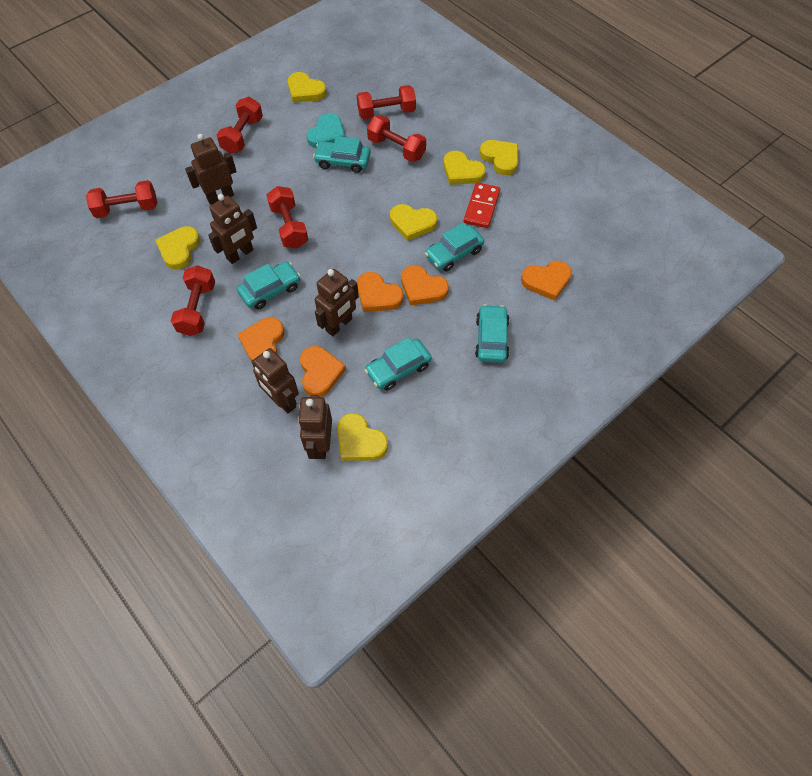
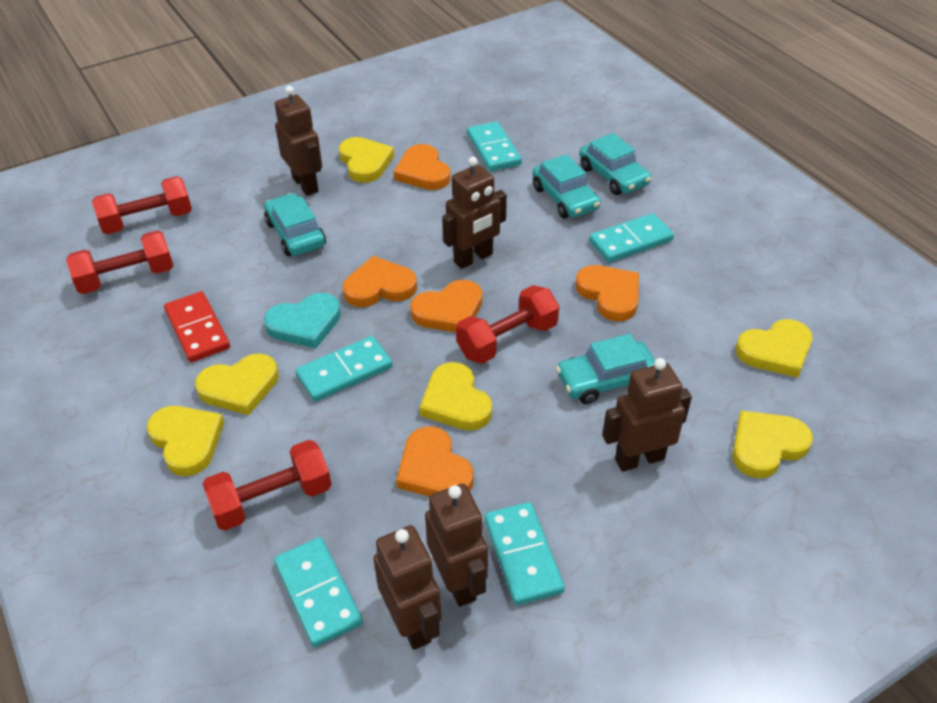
red dumbbell: [86,180,157,218] [171,265,215,336] [217,97,263,154] [267,186,308,248] [357,85,416,119] [367,115,426,162] = 6 -> [66,230,173,294] [92,176,192,234] [203,440,332,531] [456,285,559,364] = 4
turquoise car: [237,261,300,309] [313,136,371,173] [365,337,432,391] [425,222,484,271] [475,304,509,363] = 5 -> [264,193,326,256] [532,154,601,218] [556,334,655,404] [579,133,651,195] = 4
turquoise domino: none = 0 -> [274,537,363,647] [295,336,393,402] [467,122,522,171] [484,502,565,605] [589,213,674,262] = 5

